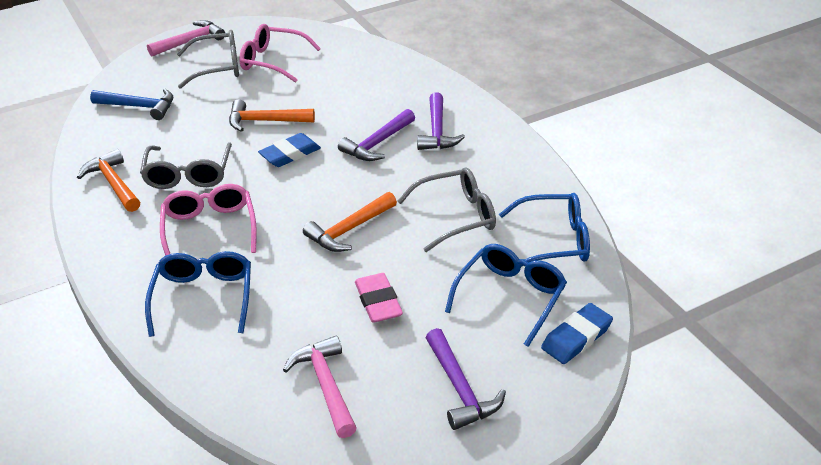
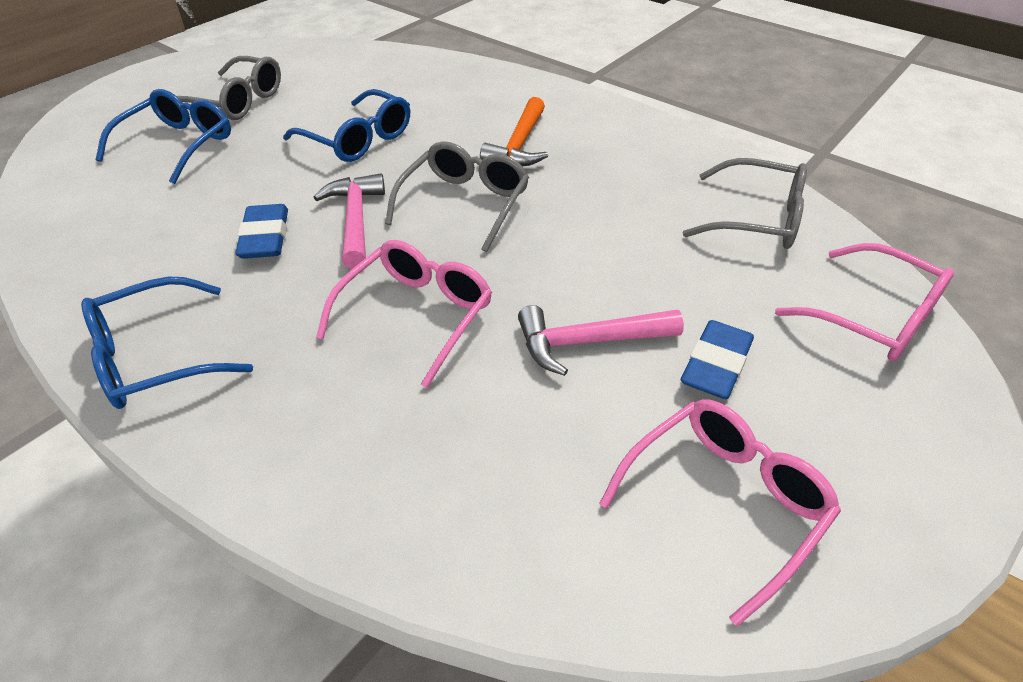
blue hammer: [90,89,173,120] = 1 -> none = 0
orange hammer: [77,149,140,212] [229,99,315,132] [303,192,397,252] = 3 -> [480,97,548,166] = 1
pink eraser: [355,273,403,323] = 1 -> none = 0
pink glasses: [160,184,257,256] [239,24,321,83] = 2 -> [316,240,492,388] [599,399,841,627] [775,243,954,361] = 3
purple hammer: [338,109,415,161] [417,92,465,150] [426,328,506,430] = 3 -> none = 0

